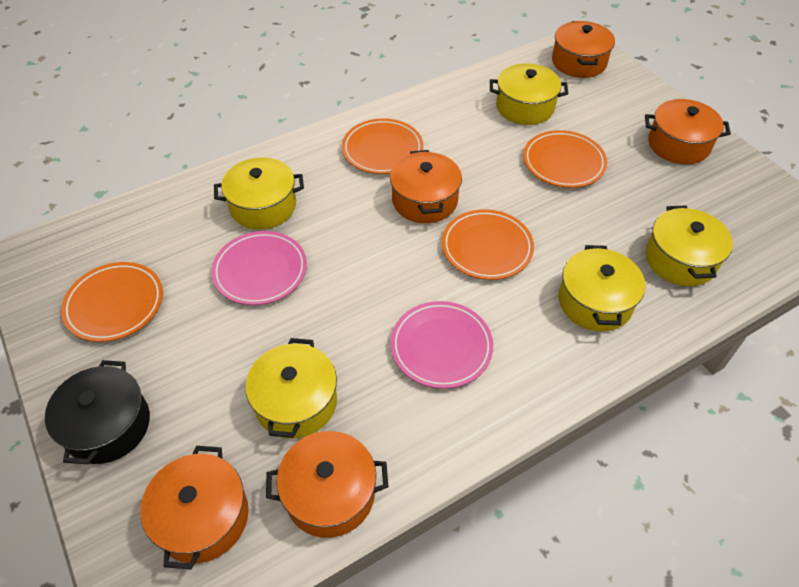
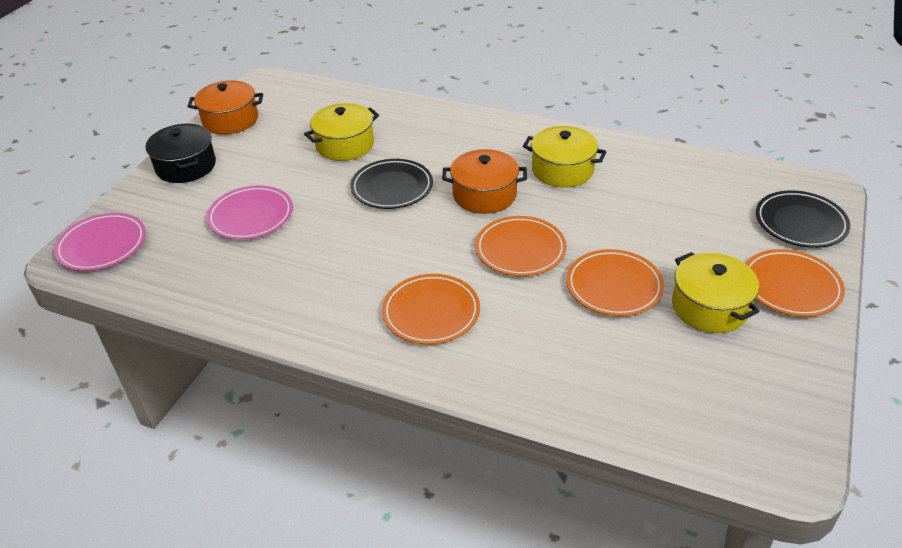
black plate: none = 0 -> [350,159,433,209] [756,190,850,248] = 2
orange pot: [140,446,249,569] [266,431,389,538] [390,150,462,223] [552,21,615,78] [645,99,731,164] = 5 -> [187,80,263,135] [442,149,527,214] = 2
yellow pot: [214,157,304,230] [245,338,337,438] [490,63,569,125] [559,245,645,332] [646,205,733,286] = 5 -> [304,103,379,161] [523,126,607,188] [672,252,759,333] = 3

